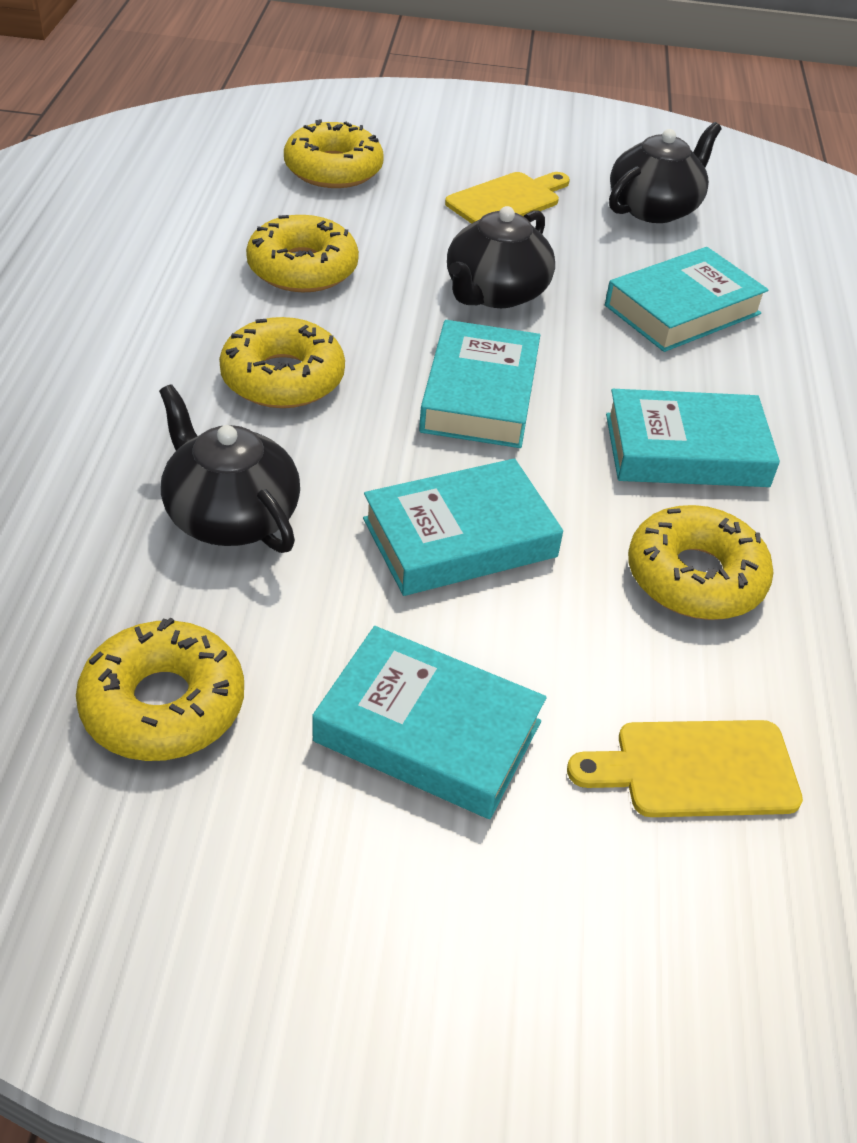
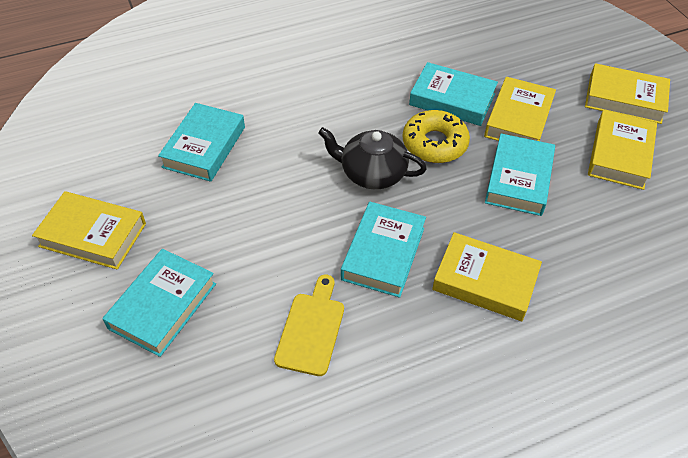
black teapot: [159,384,300,553] [447,206,555,308] [609,122,722,223] = 3 -> [318,127,427,189] = 1
yellow book: none = 0 -> [32,191,146,270] [432,232,542,321] [484,77,556,141] [585,63,670,124] [588,110,657,190] = 5
yellow cutting board: [445,172,570,224] [567,720,803,817] = 2 -> [274,274,344,376] = 1
yellow donut: [76,618,244,761] [219,317,345,408] [246,215,359,292] [284,119,384,188] [628,505,774,620] = 5 -> [403,110,470,163] = 1

